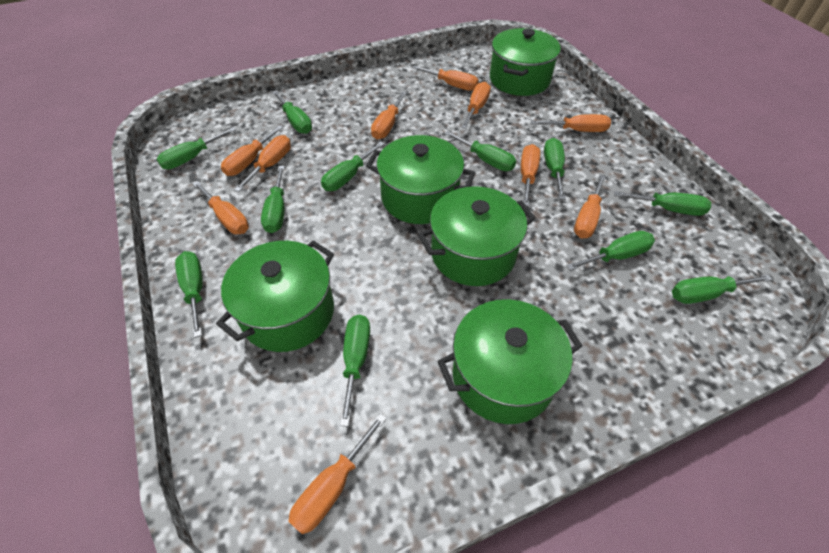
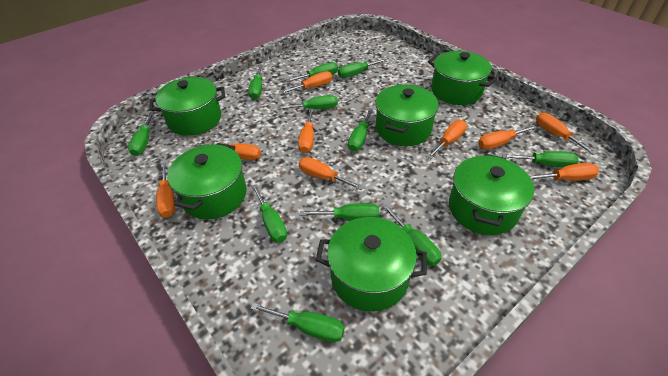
green pot: [216,240,334,352] [366,135,475,224] [418,186,536,286] [437,299,582,424] [490,28,561,96] = 5 -> [149,77,225,136] [167,143,247,219] [316,217,427,312] [375,84,439,146] [428,51,497,105] [449,154,534,235] = 6
orange screwdriver: [193,181,249,234] [221,125,283,176] [234,135,291,192] [289,413,387,534] [371,91,407,139] [412,65,479,91] [461,82,491,129] [521,144,540,207] [531,114,611,132] [574,175,606,238] = 10 -> [156,162,176,218] [196,143,261,160] [280,71,333,94] [298,109,314,153] [299,157,364,190] [427,120,467,159] [478,125,537,150] [529,163,599,181] [536,113,597,154] = 9

